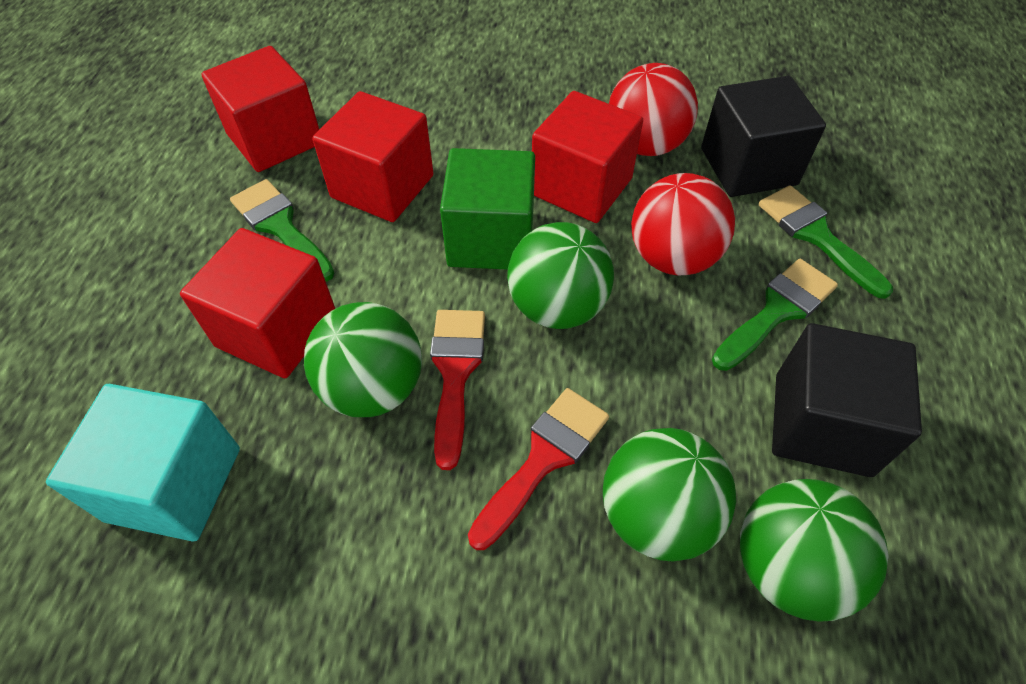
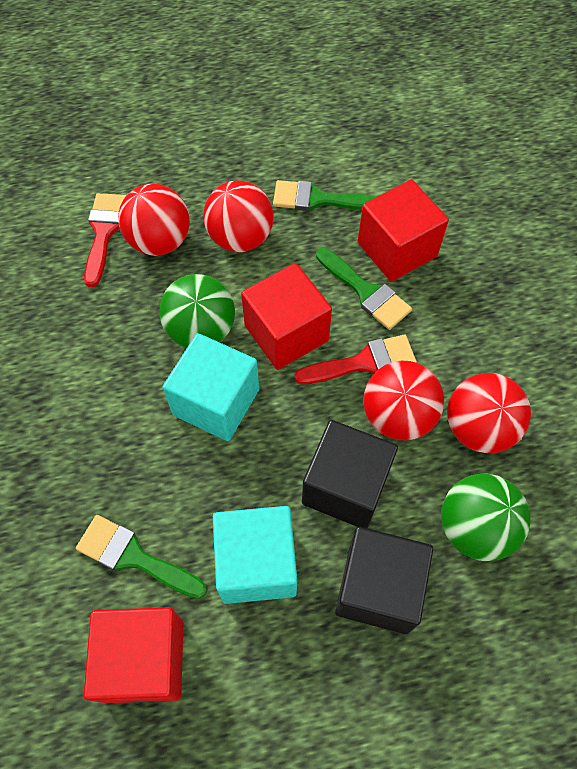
green ball: [304,302,422,417] [507,222,614,329] [603,428,736,562] [740,479,889,622] = 4 -> [159,274,235,348] [441,473,531,561] = 2
green cube: [440,148,535,270] = 1 -> none = 0
red ball: [609,63,698,156] [631,173,735,275] = 2 -> [118,184,190,256] [203,180,274,252] [363,361,444,441] [447,373,531,453] = 4
red cube: [180,228,335,378] [201,46,319,172] [312,91,434,222] [532,91,643,223] = 4 -> [84,607,183,703] [241,263,332,370] [358,180,449,282] = 3
turquoise cube: [46,384,240,541] = 1 -> [163,333,259,441] [213,506,297,604] = 2

